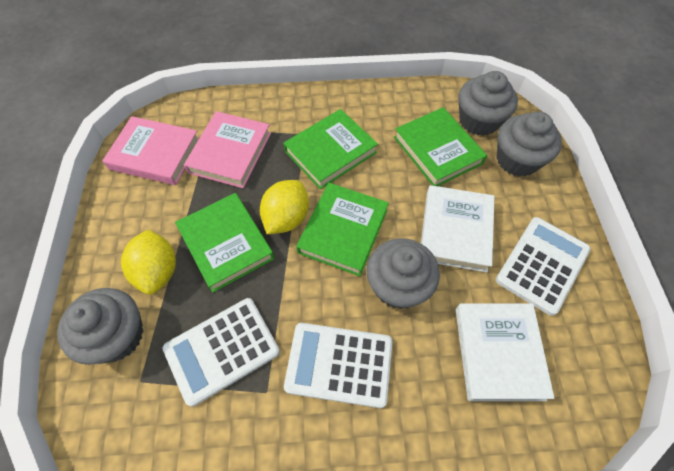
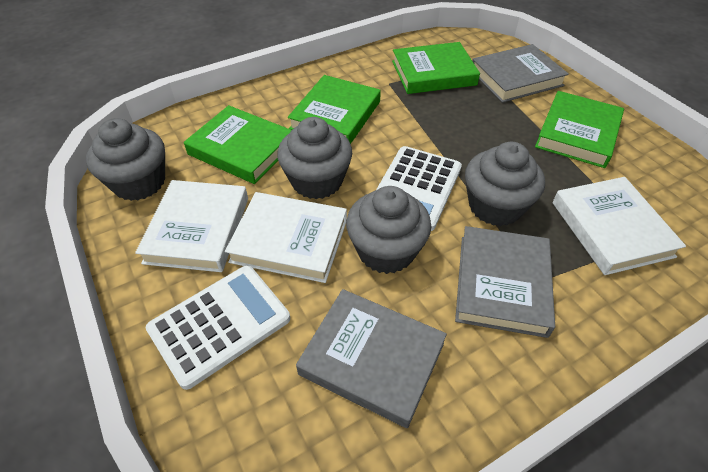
grey book: none = 0 -> [296,289,447,428] [455,226,555,338] [472,44,569,103] = 3
pink book: [102,116,199,185] [184,111,271,188] = 2 -> none = 0
white book: [421,185,495,272] [456,303,554,401] = 2 -> [135,180,248,272] [225,192,347,283] [553,177,686,275] = 3
white calculator: [163,298,280,407] [284,323,393,408] [496,217,591,316] = 3 -> [146,265,290,390] [376,146,462,231] = 2
yellow lemon: [121,229,176,295] [260,180,309,234] = 2 -> none = 0

